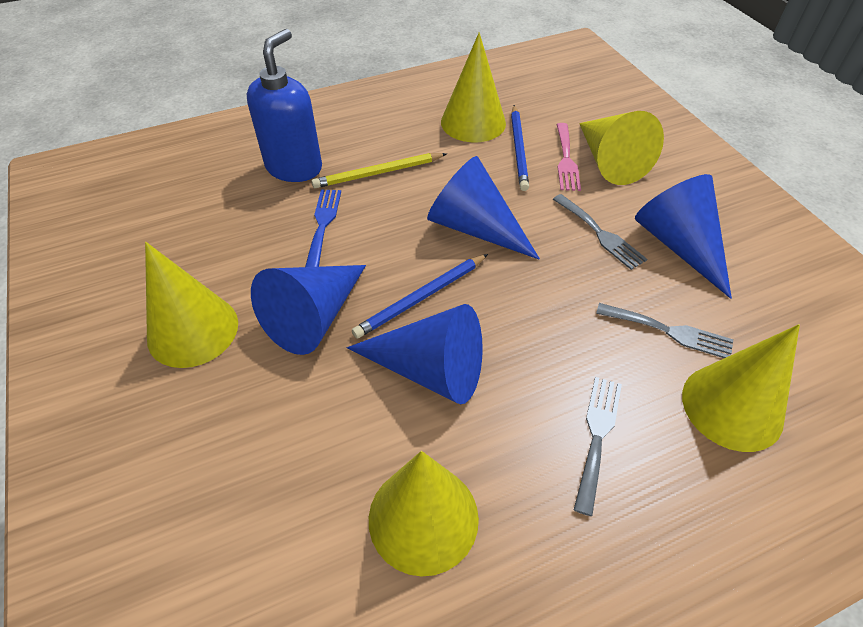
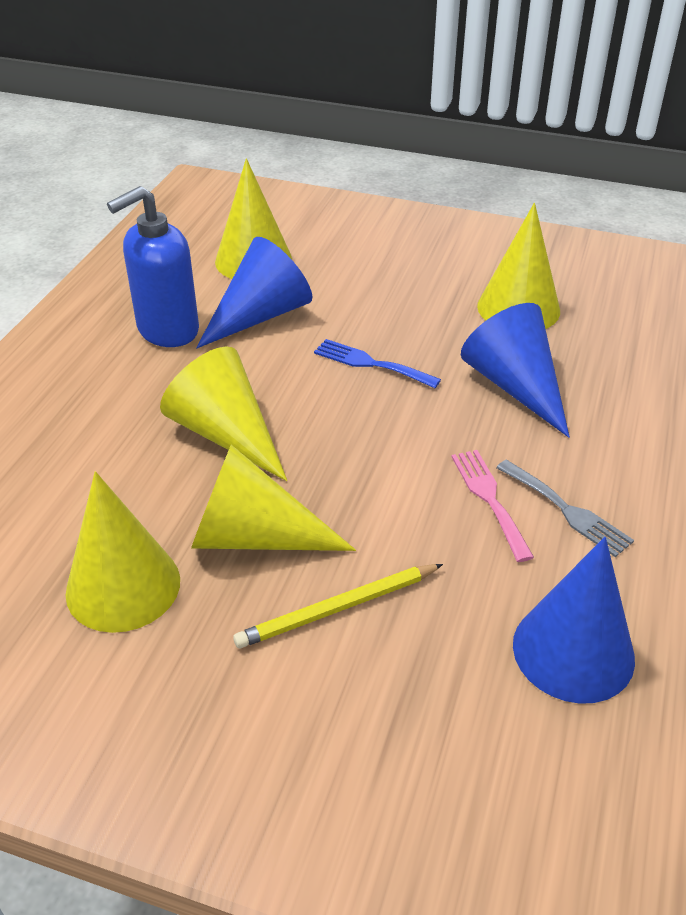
blue cone: [251,265,366,355] [347,304,483,404] [427,156,540,260] [635,174,732,299] = 4 -> [196,237,312,348] [461,303,570,438] [513,537,635,704] = 3
blue pencil: [352,254,488,338] [511,105,529,191] = 2 -> none = 0
grey fork: [553,194,647,270] [574,377,622,516] [596,303,733,358] = 3 -> [496,459,634,557] = 1

